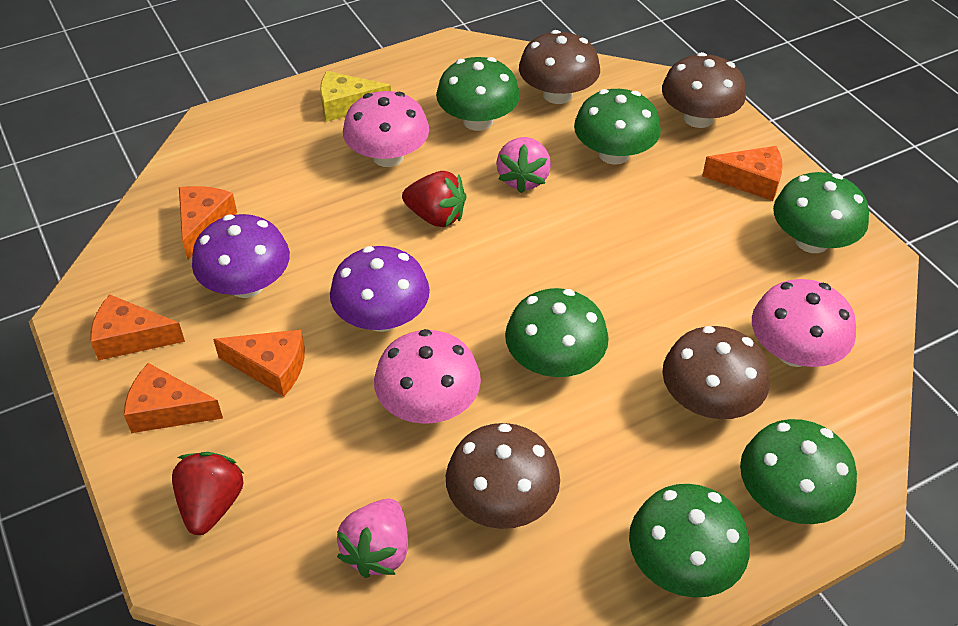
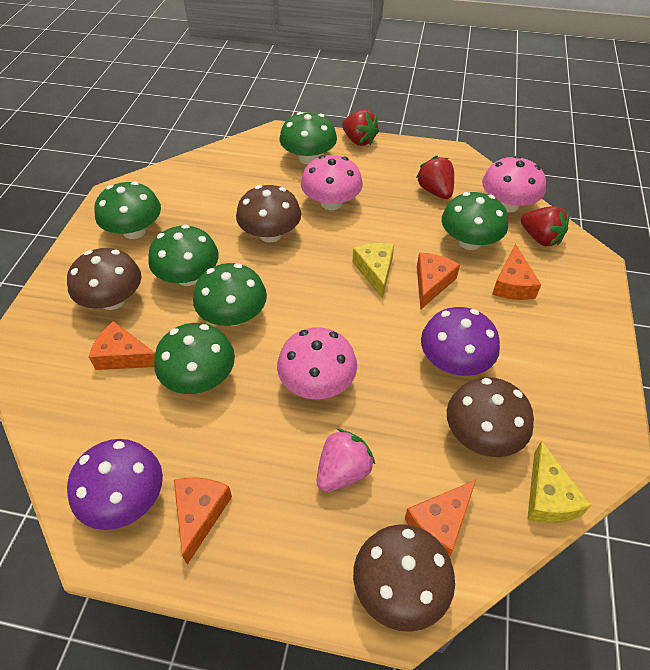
pink strawberry: [337,499,408,578] [496,137,551,193] = 2 -> [316,429,375,492] = 1
red strawberry: [172,452,244,535] [402,171,467,227] = 2 -> [342,110,379,146] [416,156,454,199] [521,206,569,246] = 3
yellow cheese: [320,71,391,122] = 1 -> [352,243,394,299] [527,441,591,523] = 2

